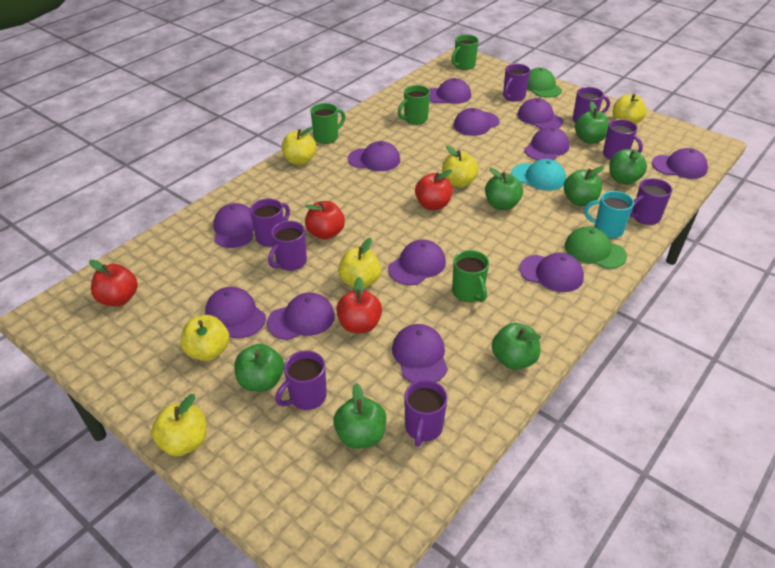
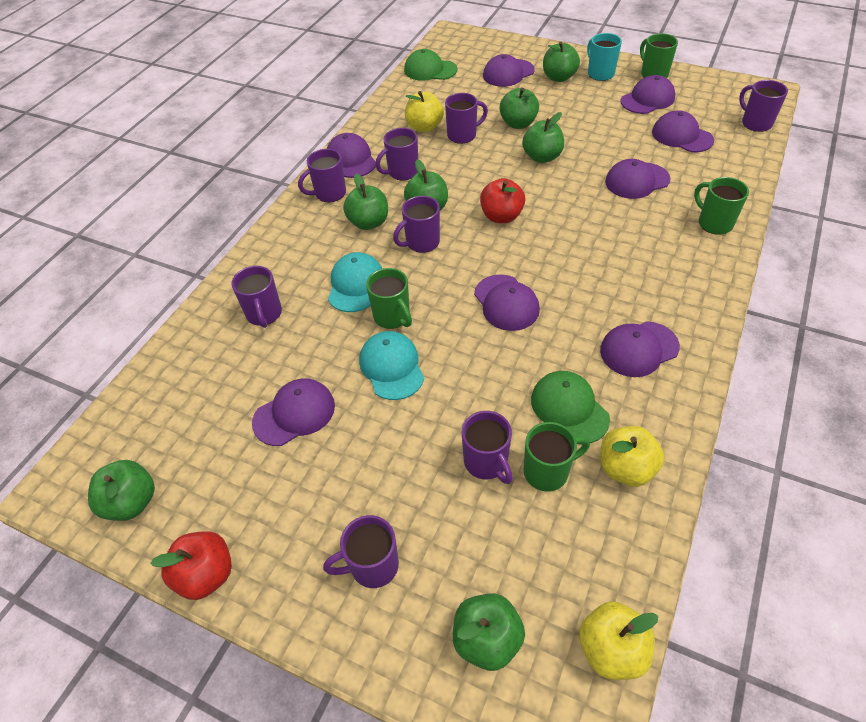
purple cap: [205,287,266,338] [213,203,254,248] [267,292,335,340] [348,141,400,171] [388,239,446,285] [392,324,448,383] [429,78,471,104] [454,108,500,136] [517,98,563,129] [519,253,584,292] [524,127,569,160] [652,148,708,179] = 12 -> [252,378,335,446] [327,133,376,178] [474,274,540,331] [483,54,535,87] [600,321,680,377] [605,159,671,199] [620,75,675,114] [652,110,714,152] = 8
red apple: [89,260,138,306] [305,201,345,240] [336,277,382,333] [415,169,453,210] = 4 -> [150,531,232,600] [480,178,525,223] = 2
turquoise cap: [511,159,566,191] = 1 -> [328,252,382,312] [359,331,424,400] = 2
yellow apple: [151,394,207,456] [180,315,229,361] [281,127,316,165] [338,238,381,289] [442,146,478,188] [613,94,647,124] = 6 -> [405,91,444,132] [579,601,658,680] [600,426,664,487] = 3

